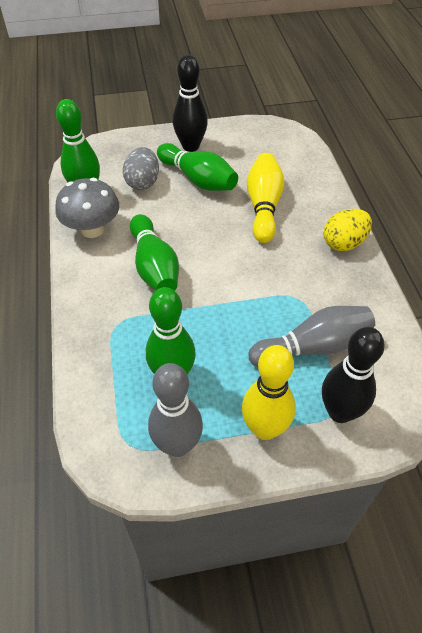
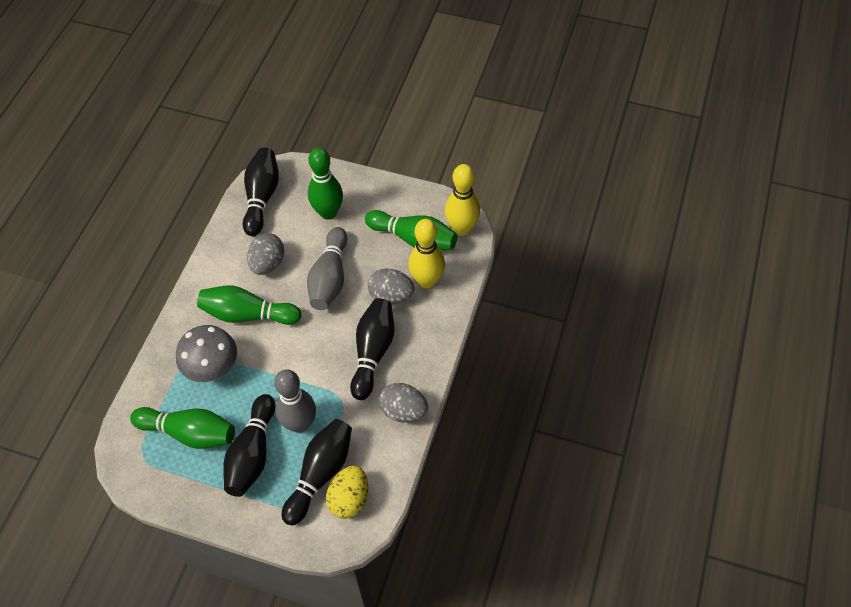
black bowling pin: [173,54,208,152] [322,327,385,423] = 2 -> [223,394,275,497] [243,148,279,236] [282,419,352,526] [350,298,395,400] = 4
grey egg: [123,147,159,190] = 1 -> [247,233,284,275] [367,268,415,304] [379,383,428,422] = 3

